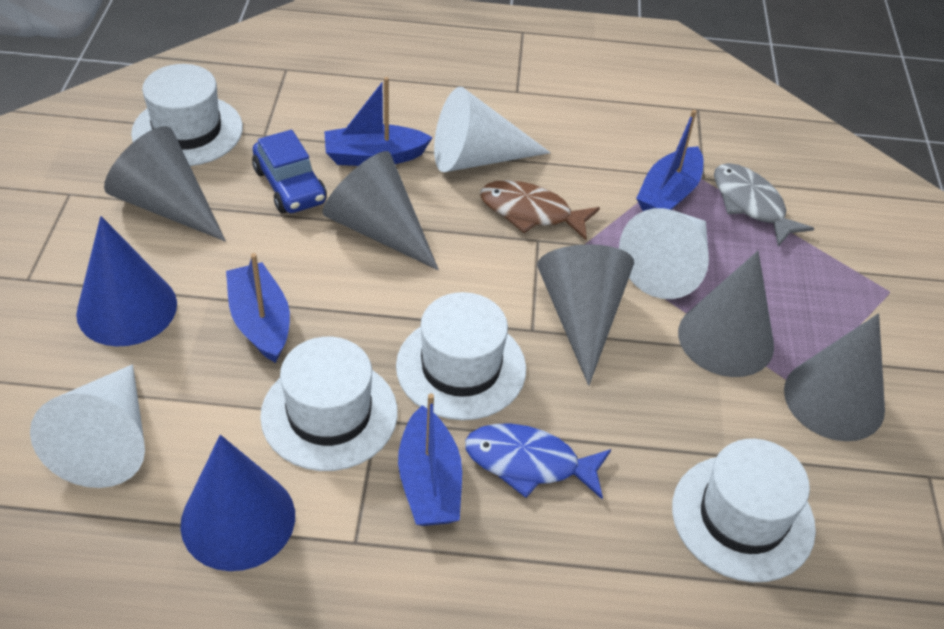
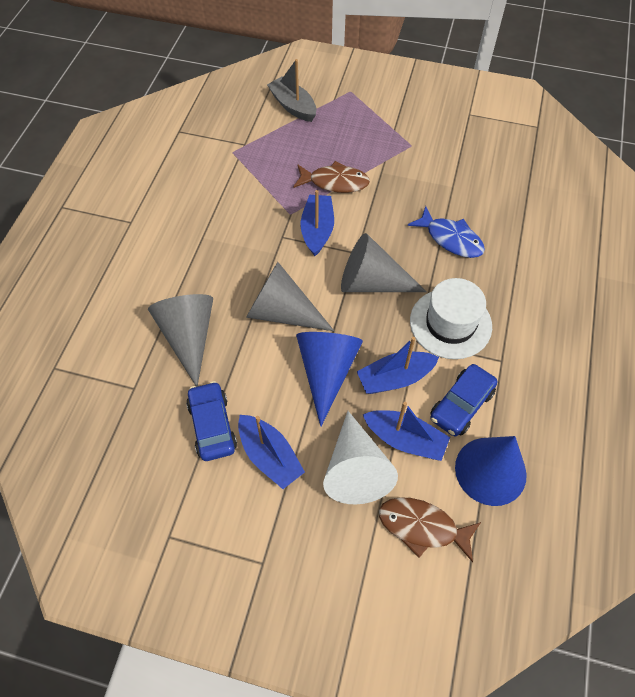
blue car: [252,130,327,214] = 1 -> [186,381,237,461] [430,364,497,436] = 2
brown fish: [480,180,600,241] = 1 -> [293,161,370,193] [379,497,481,562] = 2
grey boat: none = 0 -> [267,59,316,122] = 1
grey cone: [104,126,226,242] [322,151,439,270] [537,244,634,386] [678,251,774,377] [784,313,885,441] = 5 -> [148,294,213,387] [246,262,334,331] [341,233,427,292] = 3
grey fish: [714,163,814,246] = 1 -> none = 0
white cone: [30,364,145,488] [434,87,551,172] [619,208,709,299] = 3 -> [323,411,398,504] = 1
white hat: [131,64,243,166] [260,337,397,471] [396,292,526,420] [672,439,816,582] = 4 -> [410,278,492,359] = 1

